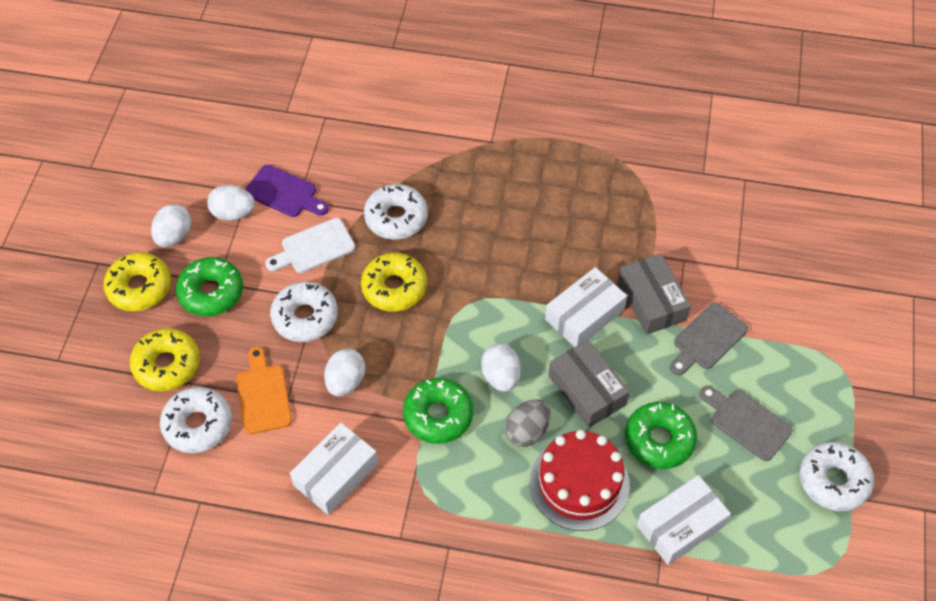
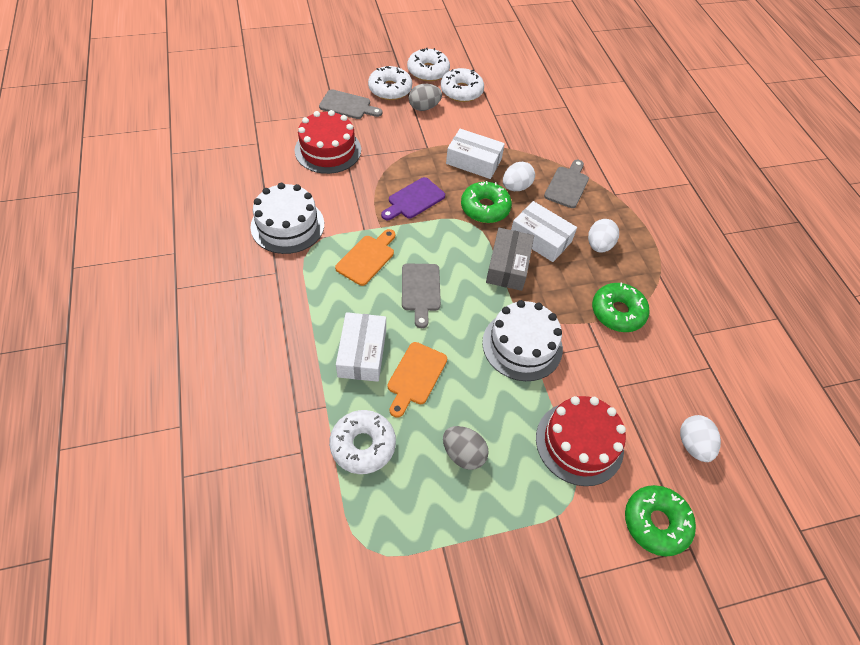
grey box: [548,340,630,428] [618,253,691,335] = 2 -> [486,228,534,291] = 1
grey cutting board: [670,303,748,375] [699,386,793,461] = 2 -> [319,89,382,119] [402,263,441,328] [544,160,589,208] = 3
grey egg: [504,399,551,447] = 1 -> [409,84,442,111] [443,426,489,470] = 2
orange cutting board: [236,346,292,434] = 1 -> [335,229,395,286] [387,342,447,418] = 2
red cake: [530,430,630,531] = 1 -> [295,110,361,174] [536,396,626,486] = 2
white cake: none = 0 -> [250,183,324,254] [482,300,563,381] = 2
white cutting board: [265,218,355,273] = 1 -> none = 0
white egg: [151,204,191,247] [207,185,255,221] [324,349,365,396] [481,344,521,392] = 4 -> [503,162,535,191] [588,219,619,253] [680,415,721,462] = 3
yellow donut: [103,252,171,311] [130,328,200,391] [361,253,427,312] = 3 -> none = 0

